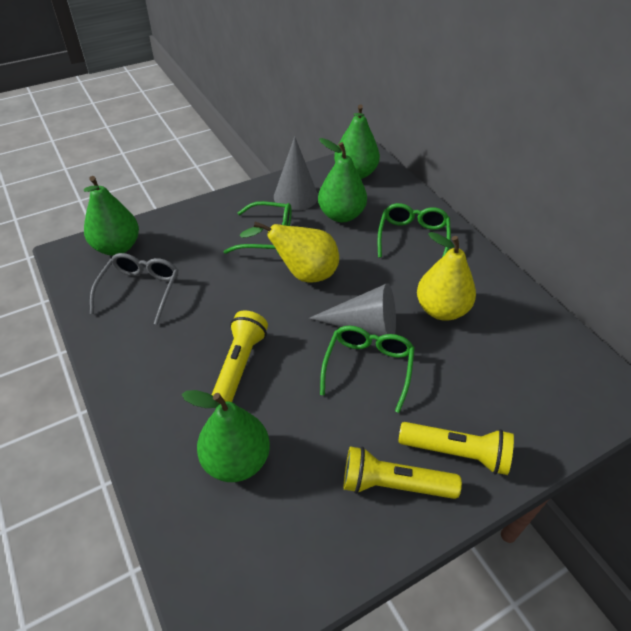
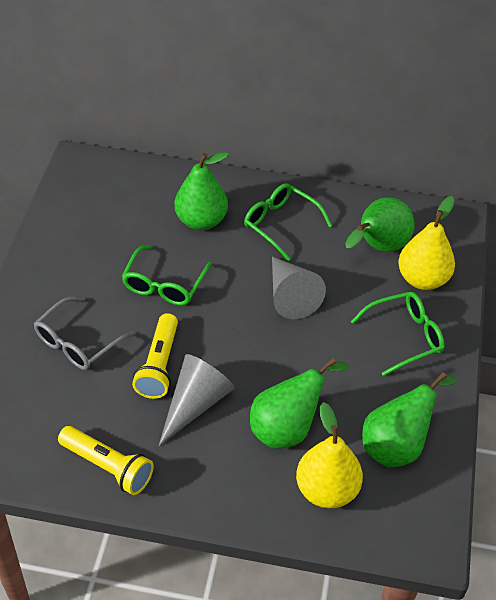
yellow flashlight: [212,310,268,402] [344,446,462,499] [398,422,514,475] = 3 -> [58,426,154,495] [132,313,178,399] = 2

